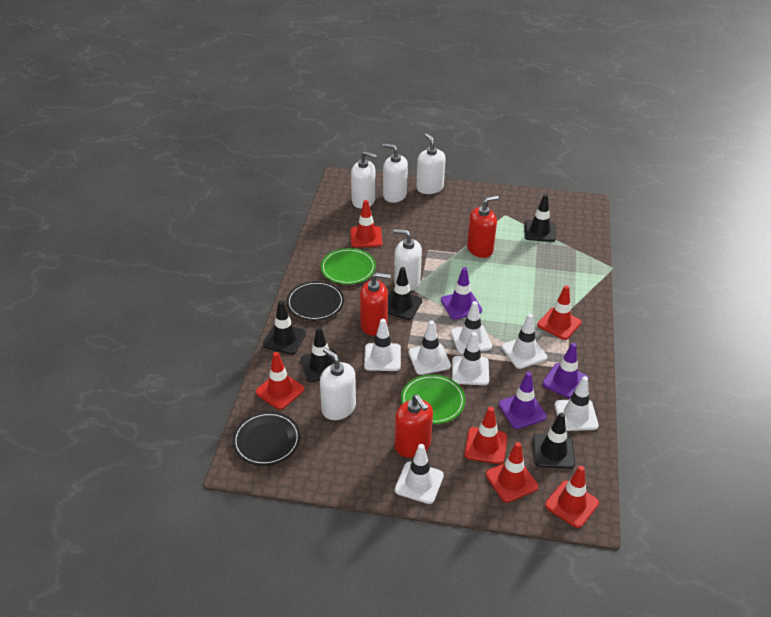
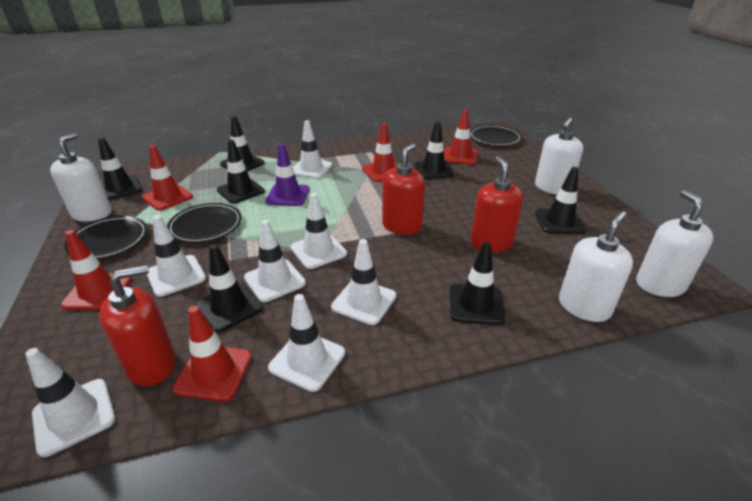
black plate: [232,412,301,466] [286,281,344,321] = 2 -> [64,216,148,259] [167,203,242,243] [470,125,522,146] = 3
black traffic cone: [263,300,306,355] [301,327,337,382] [388,267,422,320] [524,194,556,242] [533,412,575,469] = 5 -> [98,137,142,200] [195,244,263,332] [217,140,265,203] [220,116,265,171] [415,122,454,179] [450,242,506,325] [535,167,587,234] = 7
green plate: [321,248,376,284] [401,374,466,424] = 2 -> none = 0
purple traffic cone: [441,267,482,320] [499,372,547,429] [542,343,589,399] = 3 -> [265,144,310,206] = 1
red traffic cone: [256,352,304,410] [350,200,382,248] [464,407,507,464] [486,442,538,503] [537,285,581,340] [545,465,599,528] = 6 -> [61,230,132,310] [142,145,193,211] [173,306,252,401] [362,123,397,182] [444,109,477,165] = 5
white soap dispenser: [320,348,356,420] [351,151,377,209] [383,144,408,203] [393,229,422,291] [416,133,446,194] = 5 -> [50,133,112,222] [535,118,583,195] [559,211,633,322] [636,190,714,297] = 4

